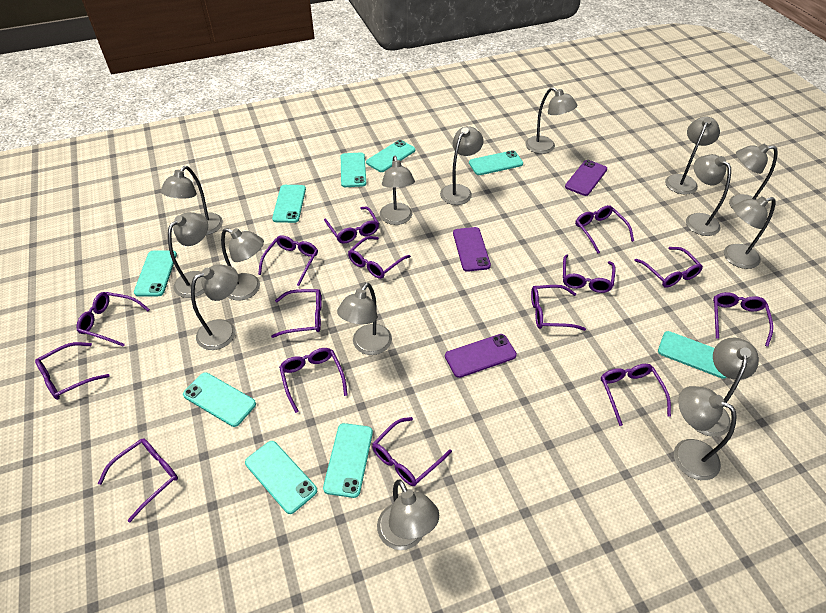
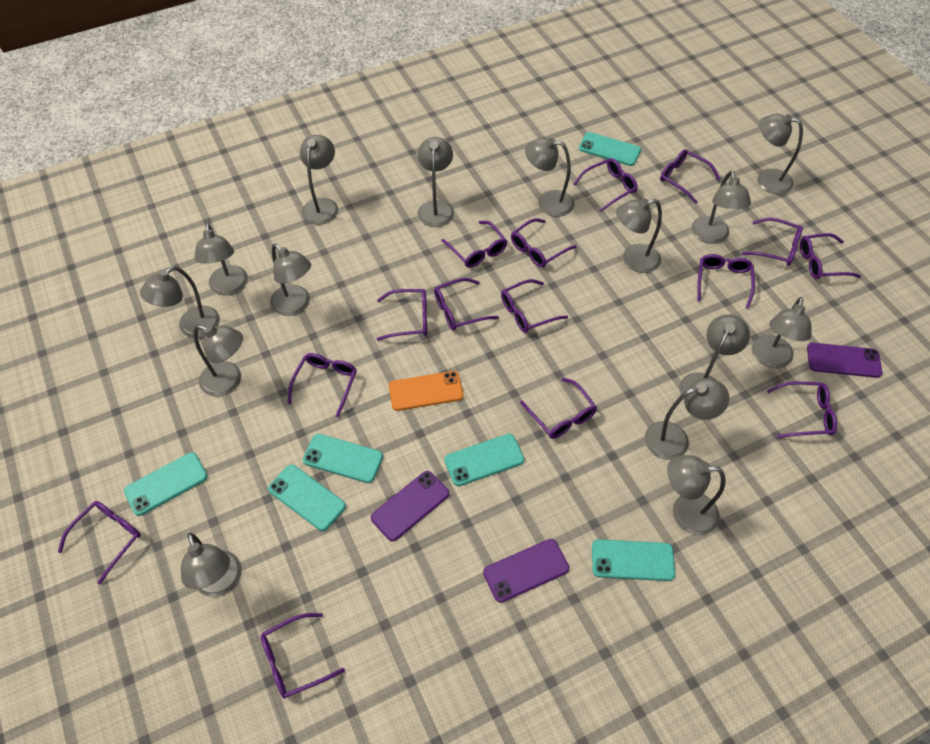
orange phone: none = 0 -> [389,371,463,411] = 1
turquoise phone: [134,251,177,297] [183,372,256,427] [245,441,317,514] [272,185,306,223] [323,423,373,498] [341,152,366,187] [366,140,415,172] [469,150,523,175] [658,331,727,379] = 9 -> [124,452,208,516] [268,464,346,531] [303,434,383,483] [444,434,524,486] [579,132,641,166] [592,539,675,581] = 6

